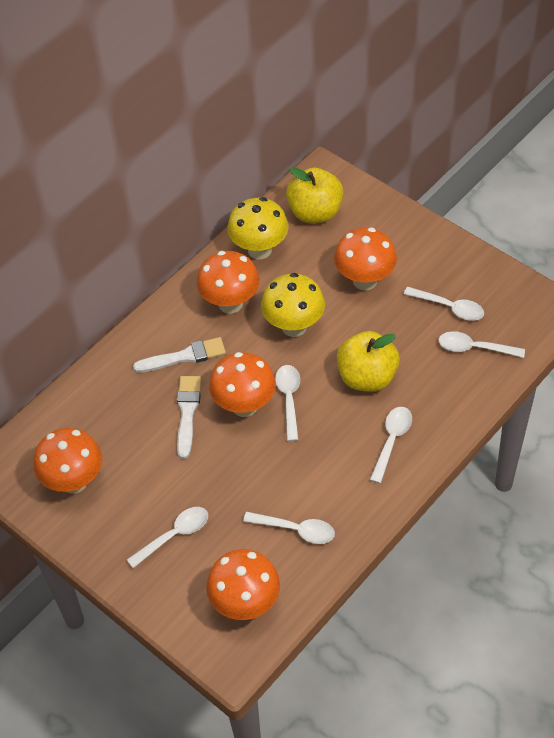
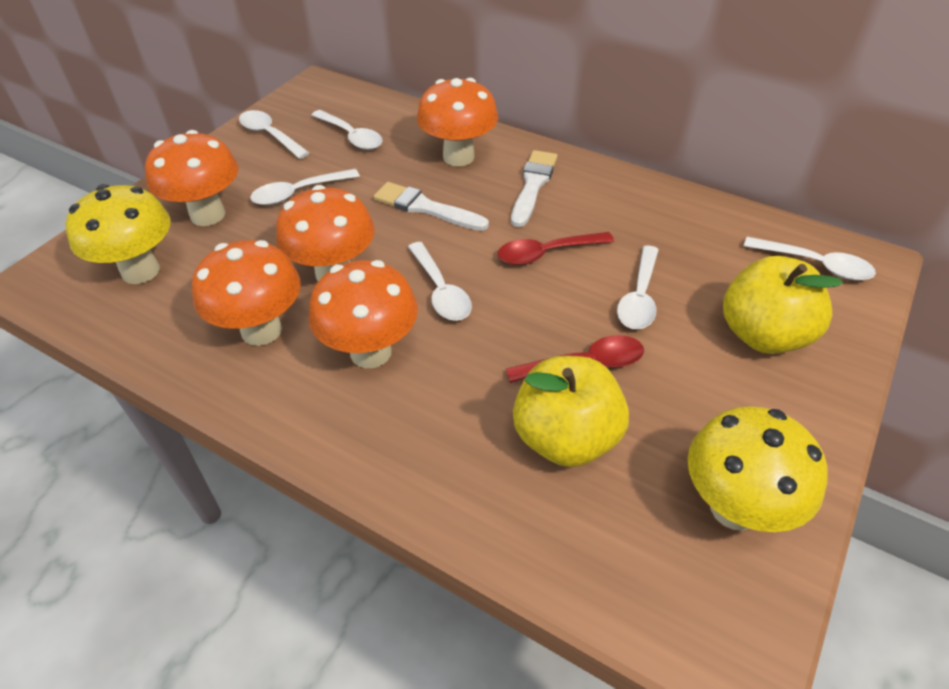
red spoon: none = 0 -> [498,232,614,265] [506,335,644,383] = 2

